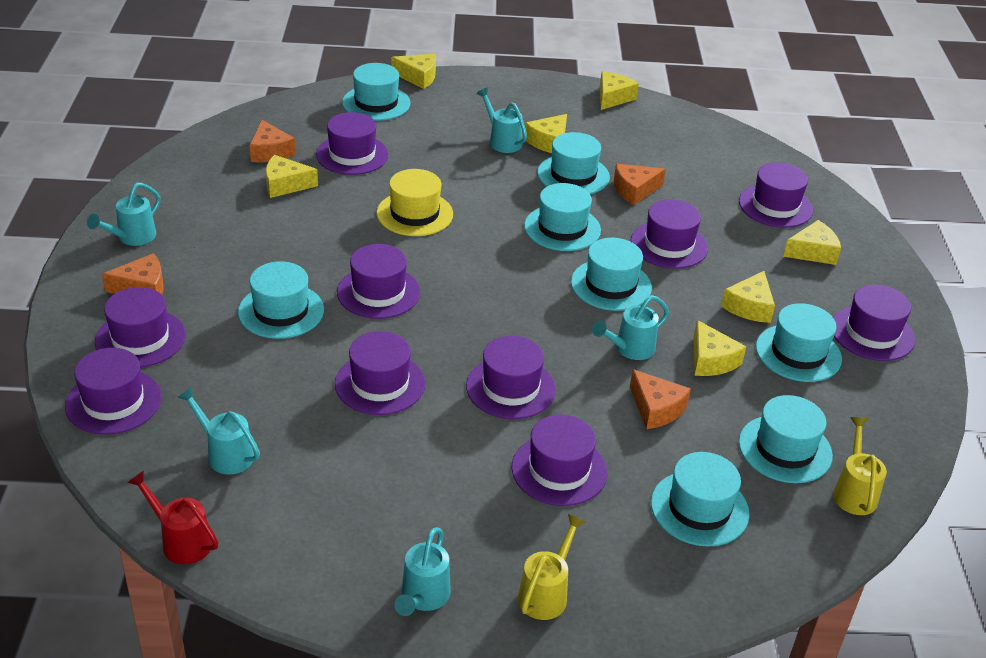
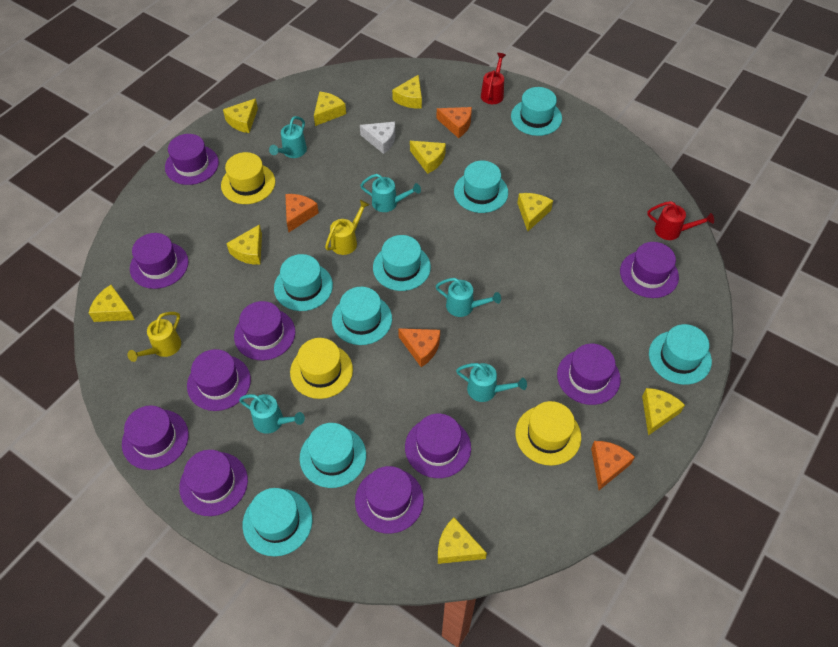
red watering can: [127,470,218,565] = 1 -> [481,53,506,104] [647,201,714,240] = 2
white cheese: none = 0 -> [360,122,395,154] = 1
yellow cheese: [266,155,318,198] [391,54,436,89] [525,114,567,153] [600,72,639,110] [693,320,746,376] [721,271,775,323] [783,220,841,265] = 7 -> [89,285,135,322] [223,98,258,133] [226,224,262,265] [314,91,346,126] [392,75,422,108] [410,141,446,174] [438,518,487,564] [517,193,553,231] [642,388,685,435] = 9
yellow hat: [377,169,453,236] = 1 -> [221,152,275,204] [290,338,353,399] [515,401,581,466] = 3

